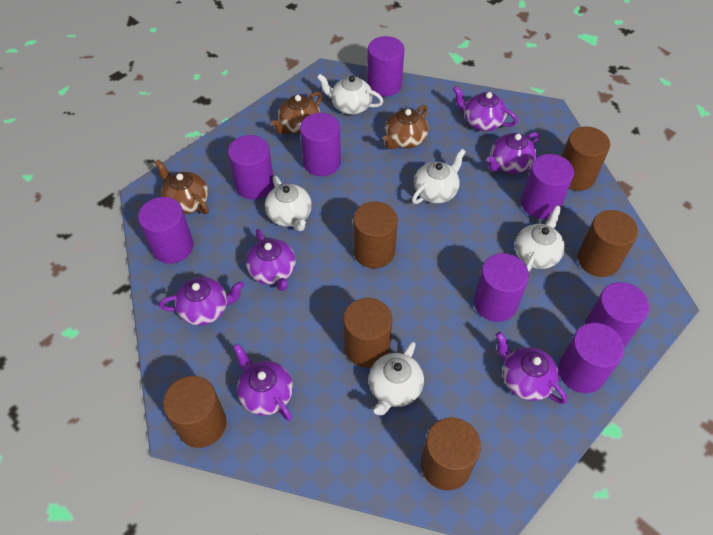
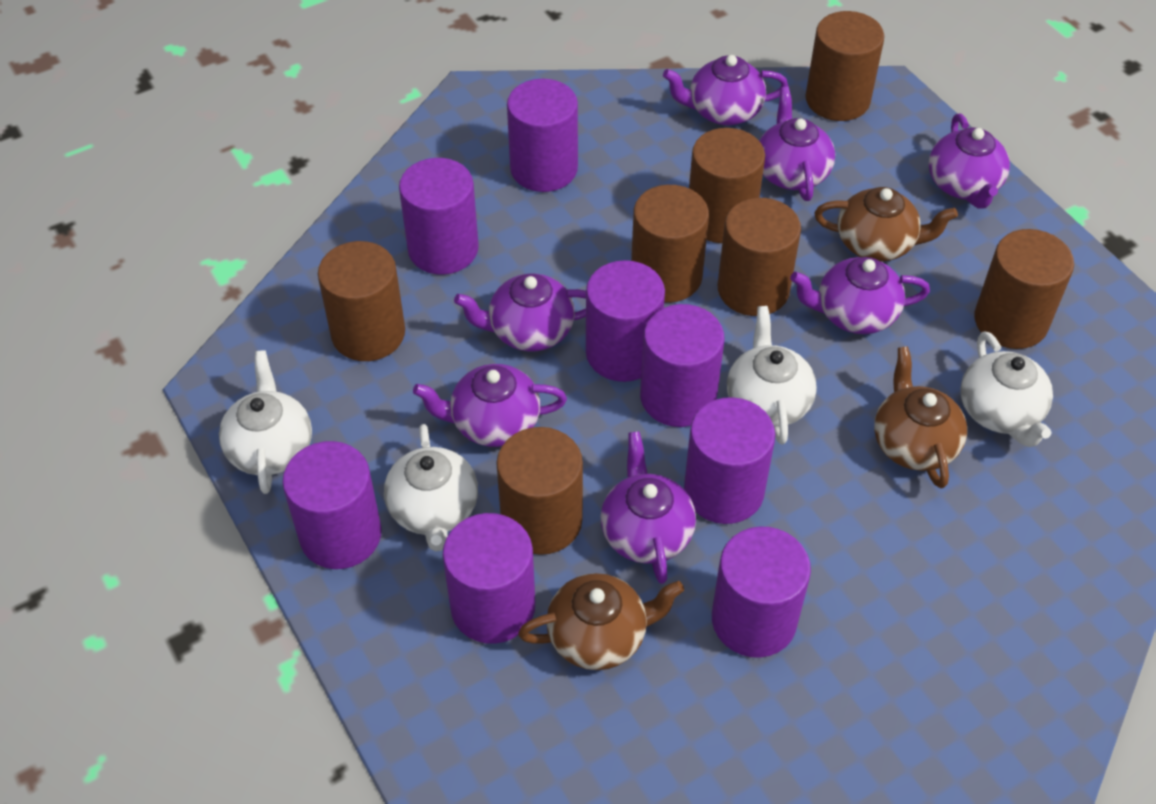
brown cylinder: [163,376,226,448] [344,298,392,368] [353,202,398,268] [421,418,481,491] [562,126,610,191] [578,210,638,277] = 6 -> [318,241,405,361] [496,427,583,555] [631,185,709,303] [689,128,765,243] [718,198,801,316] [806,11,884,121] [974,229,1074,349] = 7
purple teapot: [159,277,244,326] [233,344,293,421] [246,229,296,291] [453,86,518,131] [487,132,539,174] [496,332,567,404] = 6 -> [413,364,567,447] [454,274,586,351] [600,431,696,584] [663,55,788,125] [759,87,835,201] [790,257,930,334] [929,113,1010,209] = 7
white teapot: [265,176,312,231] [317,74,384,114] [369,342,424,415] [412,149,466,204] [515,205,565,272] = 5 -> [219,350,312,494] [384,424,478,551] [727,306,817,444] [961,331,1053,447] = 4

